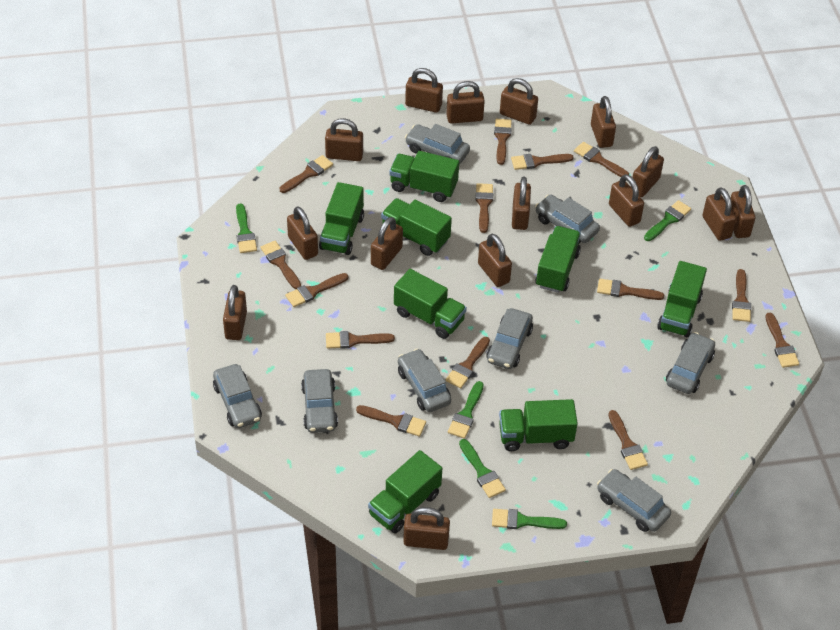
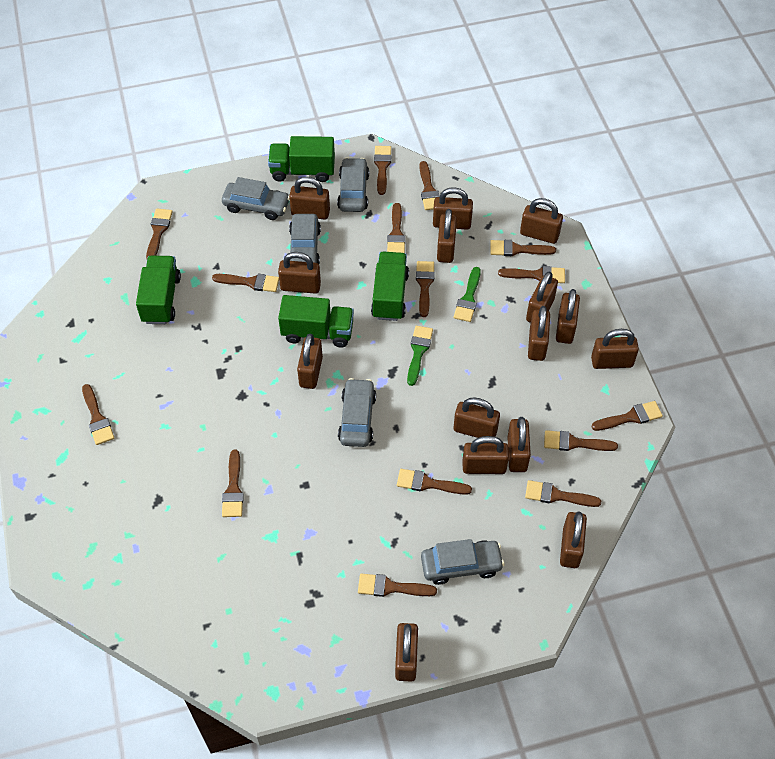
brown brush: [260,241,301,289] [280,155,333,193] [285,273,348,307] [326,331,395,349] [356,405,426,437] [446,337,490,388] [476,183,493,233] [494,119,512,165] [511,154,574,170] [574,142,629,177] [597,279,664,300] [608,410,648,470] [732,269,751,322] [765,313,799,368] = 14 -> [82,384,114,445] [146,209,173,259] [212,274,279,292] [222,450,244,517] [358,574,437,597] [374,146,391,195] [387,203,405,253] [397,469,472,495] [416,261,435,317] [419,161,440,210] [490,240,556,256] [498,266,565,283] [525,480,601,507] [544,430,618,451] [591,401,663,431] = 15
green brush: [236,204,257,253] [448,381,484,439] [459,439,506,498] [492,509,567,529] [644,200,691,241] = 5 -> [407,326,433,386] [454,267,481,322] = 2
green truck: [319,182,364,255] [368,450,442,534] [381,198,452,256] [389,151,459,202] [394,269,467,339] [499,399,578,451] [535,226,581,293] [657,261,707,337] = 8 -> [136,256,181,324] [268,136,335,182] [278,295,354,347] [371,251,409,321] = 4
grey car: [213,364,262,428] [301,369,338,433] [398,348,451,412] [405,124,470,164] [486,308,533,369] [535,195,600,244] [597,469,671,532] [666,332,715,394] = 8 -> [222,177,290,220] [289,214,321,264] [337,158,369,212] [338,378,376,447] [421,539,504,585] = 5

